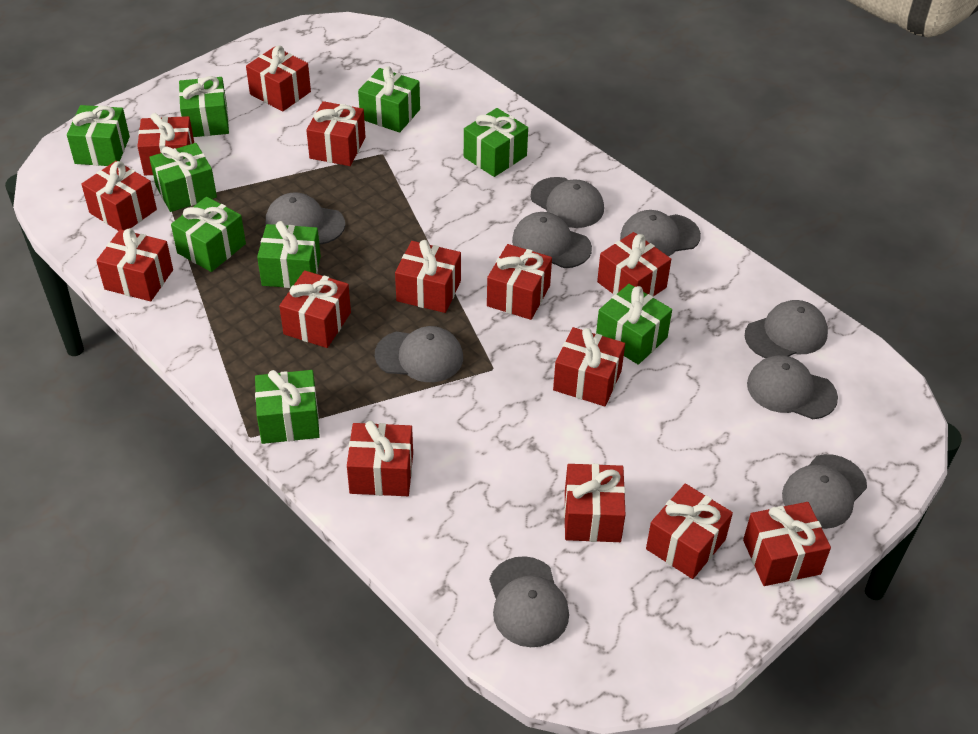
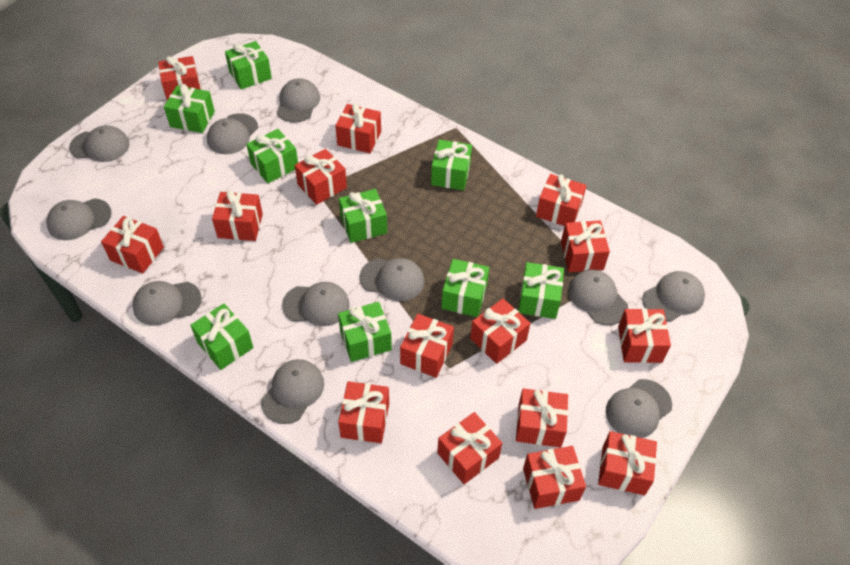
grey cap: [266,192,345,245] [375,326,463,382] [489,556,569,647] [512,212,592,268] [531,177,604,228] [620,210,701,257] [745,300,828,358] [747,355,838,419] [782,454,867,529] = 9 -> [46,198,112,240] [69,125,130,162] [132,281,201,326] [207,113,258,154] [261,359,324,424] [277,78,320,123] [282,282,350,326] [360,258,424,301] [568,269,628,325] [606,379,672,438] [642,271,705,322] = 11
red gift: [81,161,157,231] [96,228,173,302] [137,113,194,175] [246,46,311,112] [279,270,351,348] [306,101,366,166] [347,421,413,496] [395,240,461,313] [487,244,552,320] [553,327,625,406] [564,464,626,542] [597,232,671,297] [646,483,733,579] [743,502,831,586] = 14 -> [101,216,164,274] [158,56,201,100] [212,190,263,241] [295,149,347,205] [335,103,381,153] [338,381,389,443] [400,314,454,378] [437,412,502,484] [470,298,530,364] [516,388,568,447] [523,446,586,509] [536,174,587,226] [561,221,610,272] [598,431,657,495] [618,308,671,363] = 15

